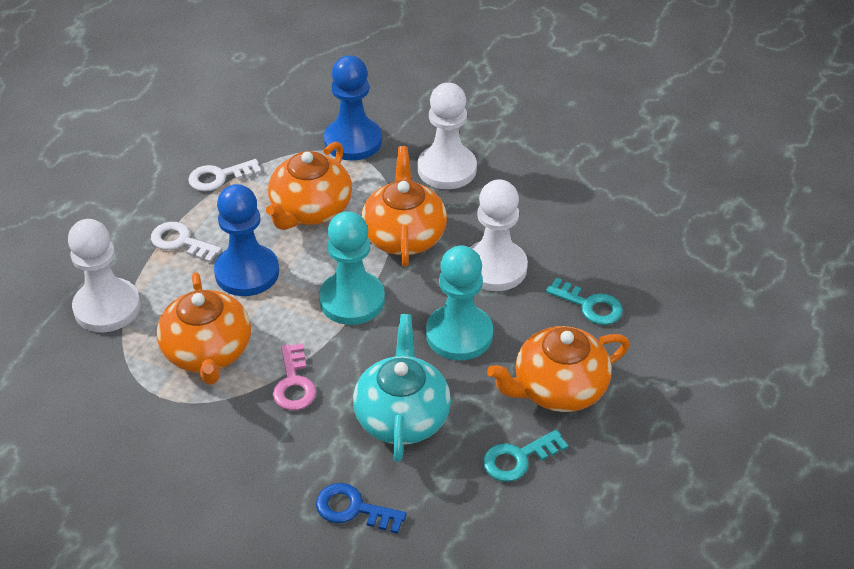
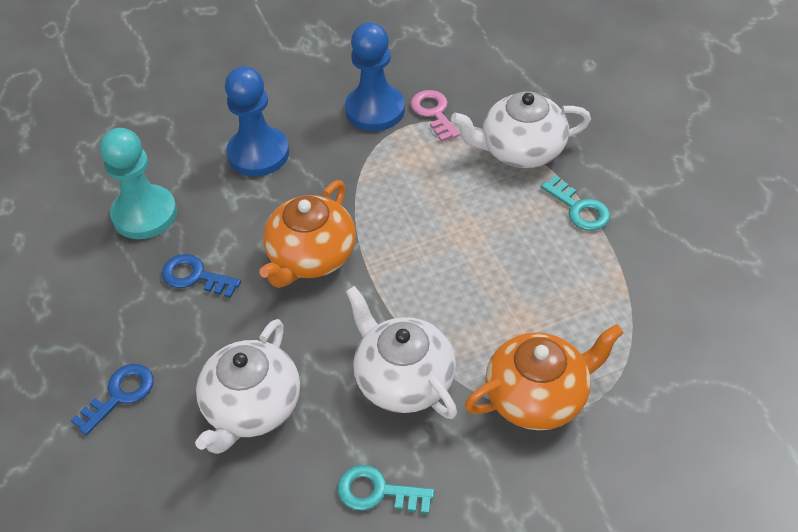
blue key: [316,483,407,534] = 1 -> [71,364,154,435] [162,254,241,298] = 2
orange teapot: [157,272,251,385] [266,142,352,230] [361,146,447,267] [487,326,630,412] = 4 -> [259,180,356,288] [465,324,624,430] = 2
turquoise pawn: [319,211,385,325] [426,246,493,360] = 2 -> [100,128,177,239] = 1
turquoise teapot: [353,314,451,462] = 1 -> none = 0
white key: [151,222,222,263] [188,159,262,191] = 2 -> none = 0
white pawn: [68,219,140,332] [418,83,477,189] [470,179,528,291] = 3 -> none = 0
white teapot: none = 0 -> [195,319,300,454] [346,286,457,419] [451,91,591,168] = 3

